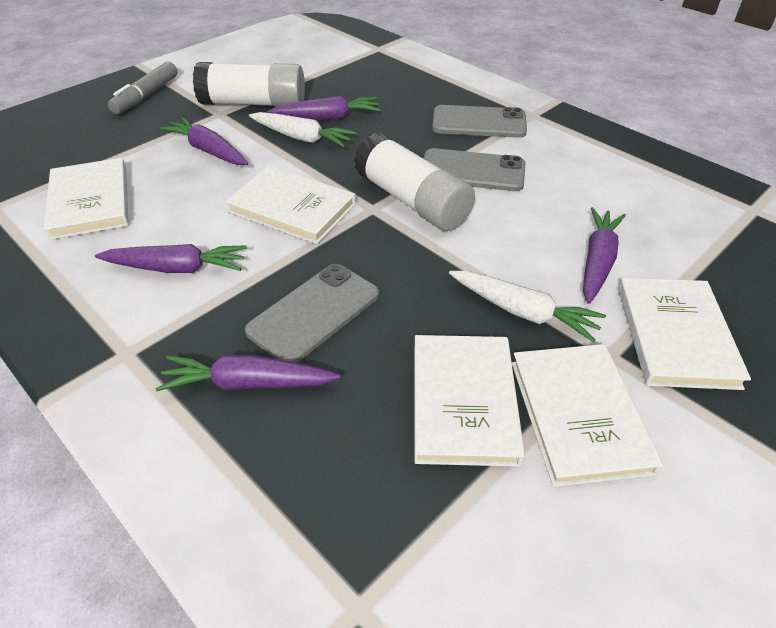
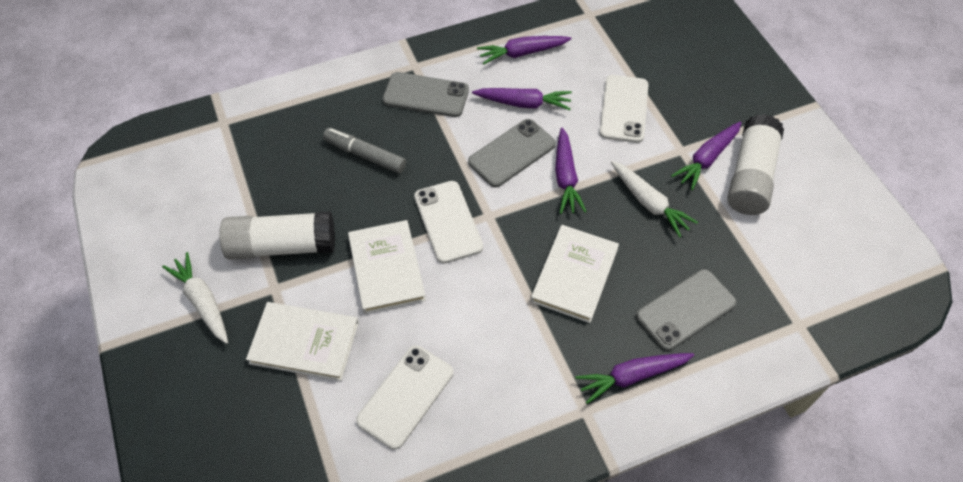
white book: [44,158,129,240] [225,166,356,244] [414,335,525,467] [512,344,663,487] [618,278,751,390] = 5 -> [246,302,359,381] [348,220,426,314] [531,225,619,323] = 3
white phone: none = 0 -> [356,345,453,449] [414,181,483,264] [599,75,649,143] = 3

